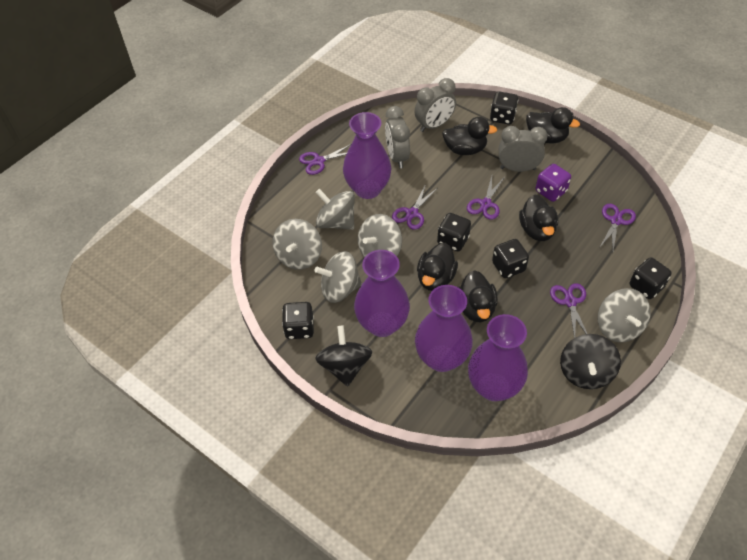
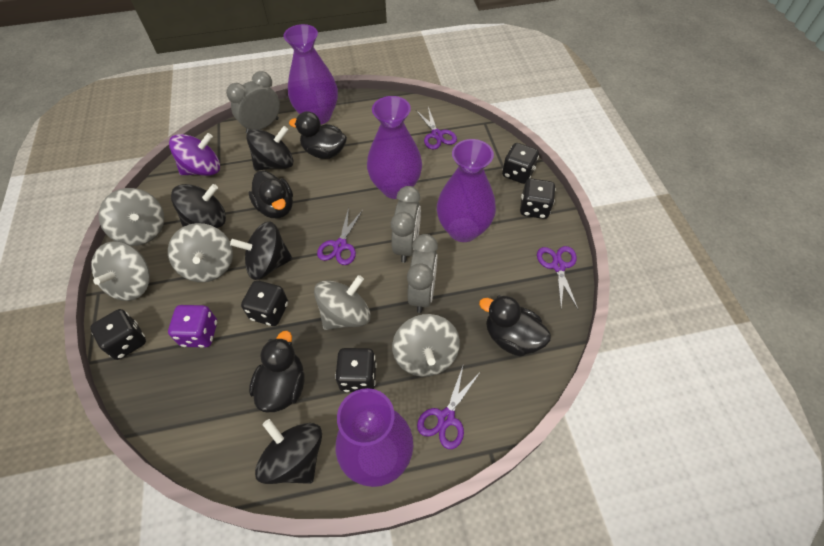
black duck: [417,243,458,291] [442,117,497,155] [458,270,498,322] [519,194,558,241] [526,107,580,144] = 5 -> [249,171,293,218] [249,331,304,412] [289,111,347,159] [479,295,551,357] = 4
black spinning top: [315,326,372,387] [560,334,621,389] = 2 -> [171,184,226,228] [230,221,292,280] [246,126,293,171] [255,419,322,484] = 4
purple scissors: [299,144,351,175] [392,184,437,230] [467,176,505,220] [550,283,587,338] [599,204,636,250] = 5 -> [317,207,363,265] [416,107,457,149] [417,366,479,449] [537,246,578,309] = 4
purple spinning top: none = 0 -> [169,133,220,176] = 1

